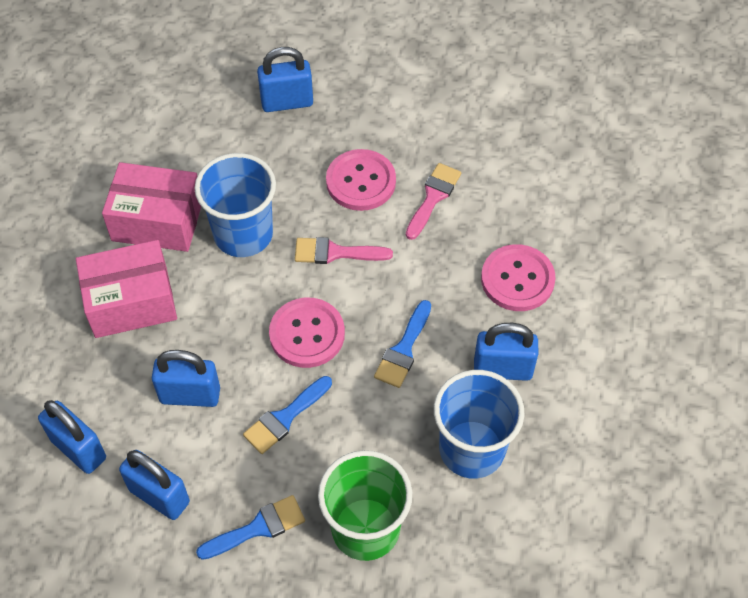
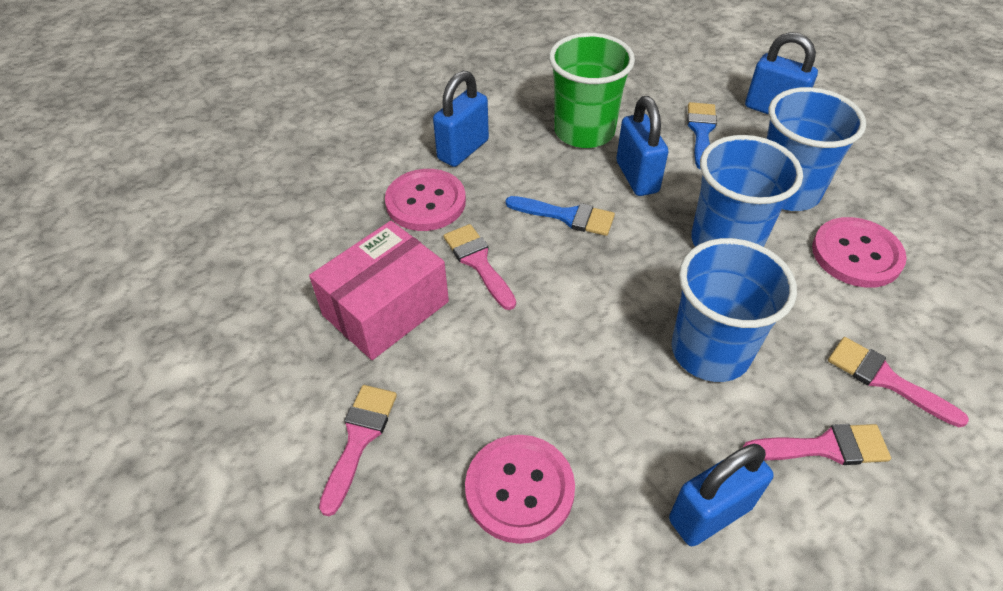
blue brush: [196,495,305,560] [243,376,332,454] [374,300,431,388] = 3 -> [506,196,615,236] [687,102,717,170] = 2
blue cup: [195,153,276,257] [434,370,525,479] = 2 -> [671,238,797,382] [691,135,803,247] [766,87,866,211] = 3
blue padlock: [38,400,106,474] [119,450,190,520] [152,350,220,407] [257,47,313,112] [474,323,538,381] = 5 -> [433,71,489,167] [616,96,668,196] [669,443,774,546] [745,32,818,115] = 4
pink box: [76,240,177,338] [102,162,201,252] = 2 -> [309,221,449,360] = 1
pink brush: [295,237,393,264] [406,163,461,240] = 2 -> [319,385,397,516] [444,224,516,310] [743,424,891,465] [828,337,969,427] = 4

